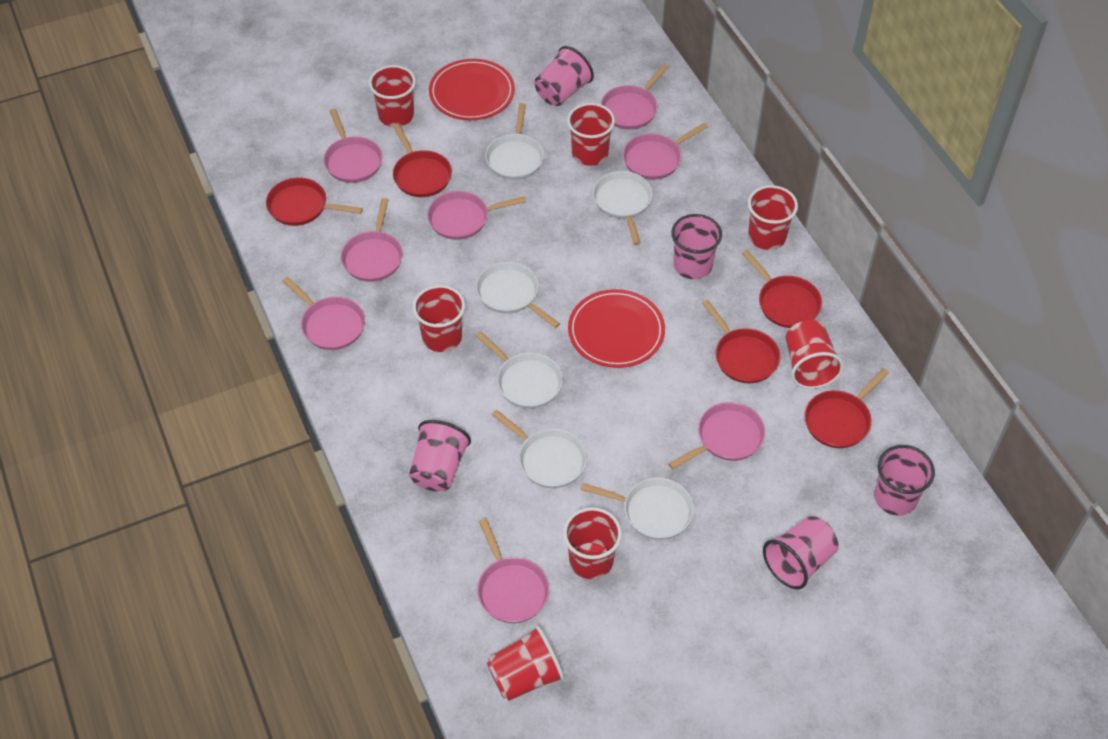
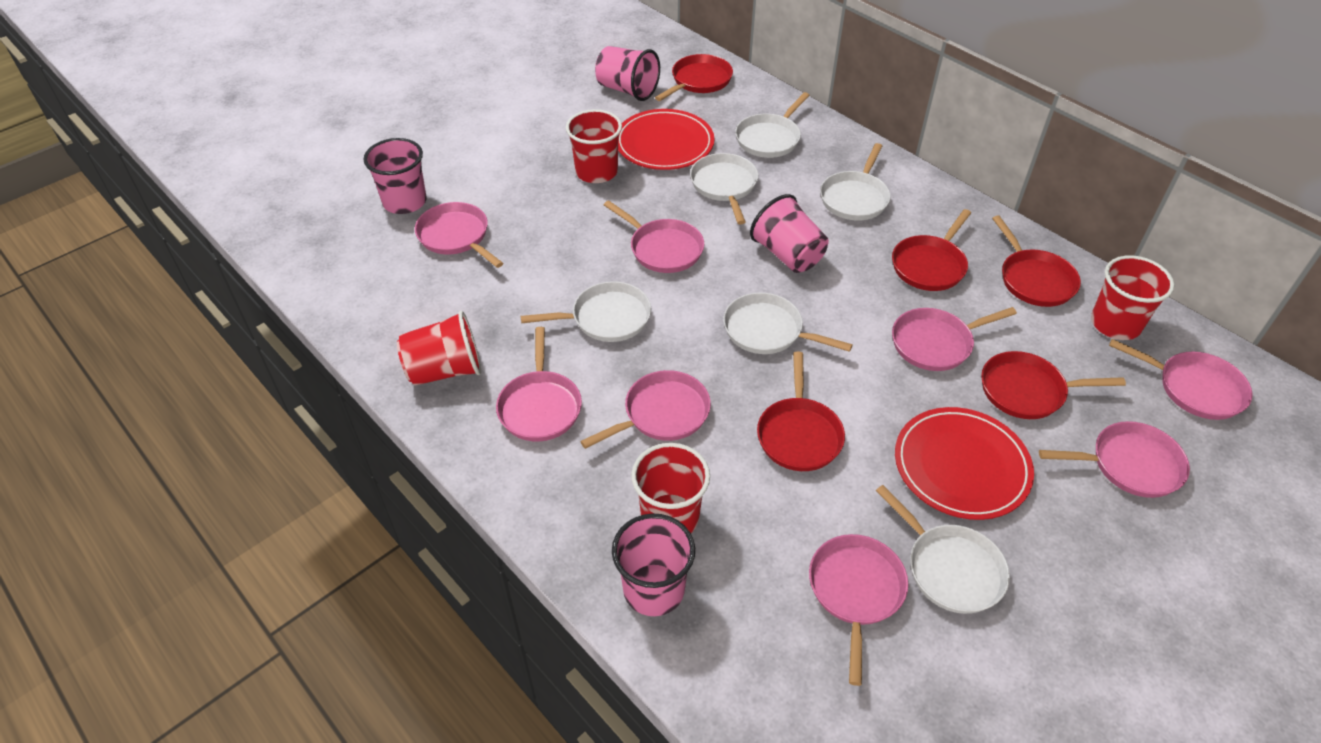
pink cup: [409,420,471,492] [534,46,594,106] [671,214,722,279] [763,516,839,589] [874,445,935,516] = 5 -> [364,138,427,214] [595,46,660,101] [612,513,695,616] [750,194,829,273] = 4
red cup: [369,65,416,127] [412,285,465,352] [487,626,564,701] [563,507,622,579] [567,103,615,166] [748,185,798,250] [786,320,844,389] = 7 -> [397,311,481,385] [566,109,622,183] [631,443,710,533] [1091,255,1175,340] = 4

